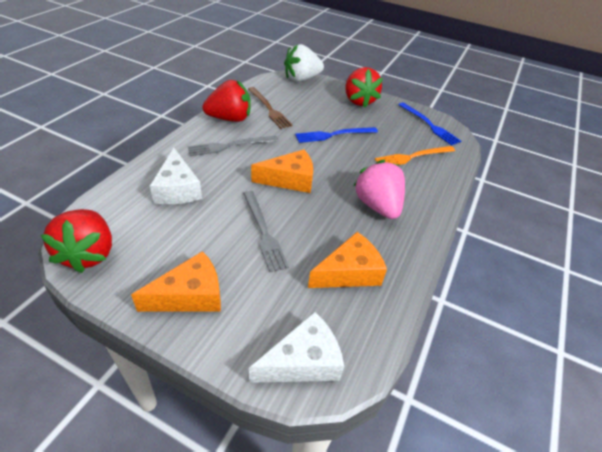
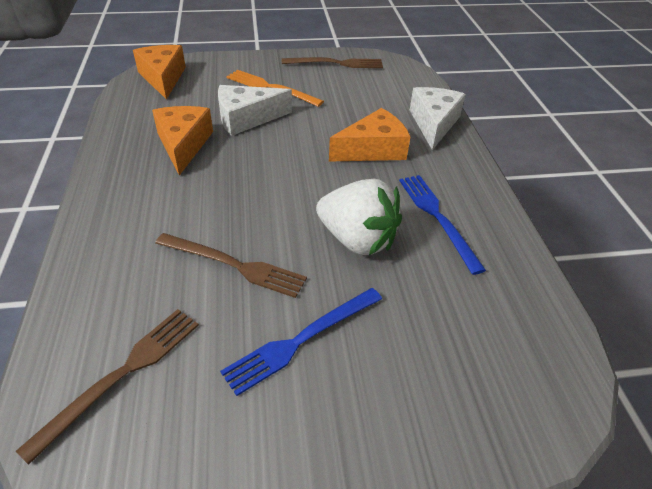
brown fork: [248,87,293,129] = 1 -> [16,309,199,465] [155,233,307,298] [282,57,383,68] = 3
grey fork: [188,136,279,156] [243,191,289,272] = 2 -> none = 0
pink strawberry: [354,160,405,219] = 1 -> none = 0
red strawberry: [41,209,112,273] [202,80,251,122] [345,67,383,108] = 3 -> none = 0

